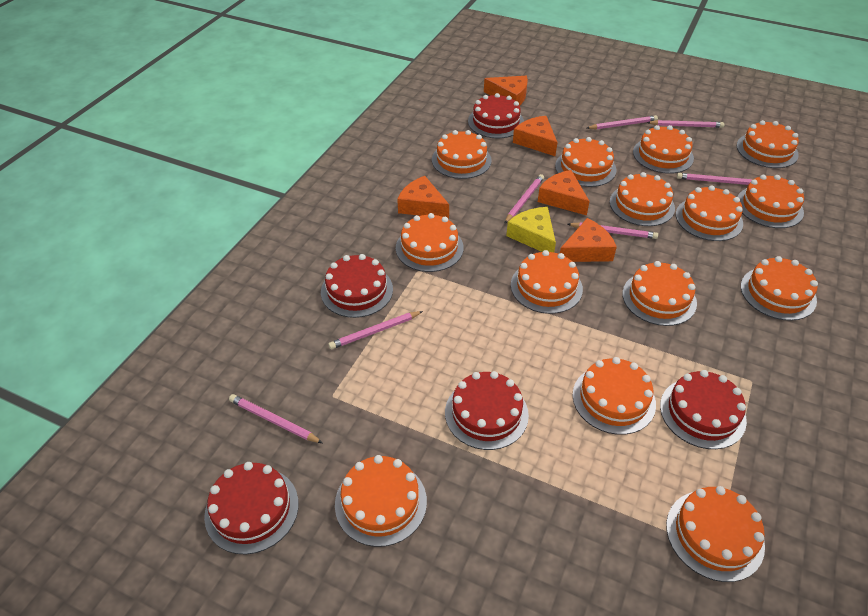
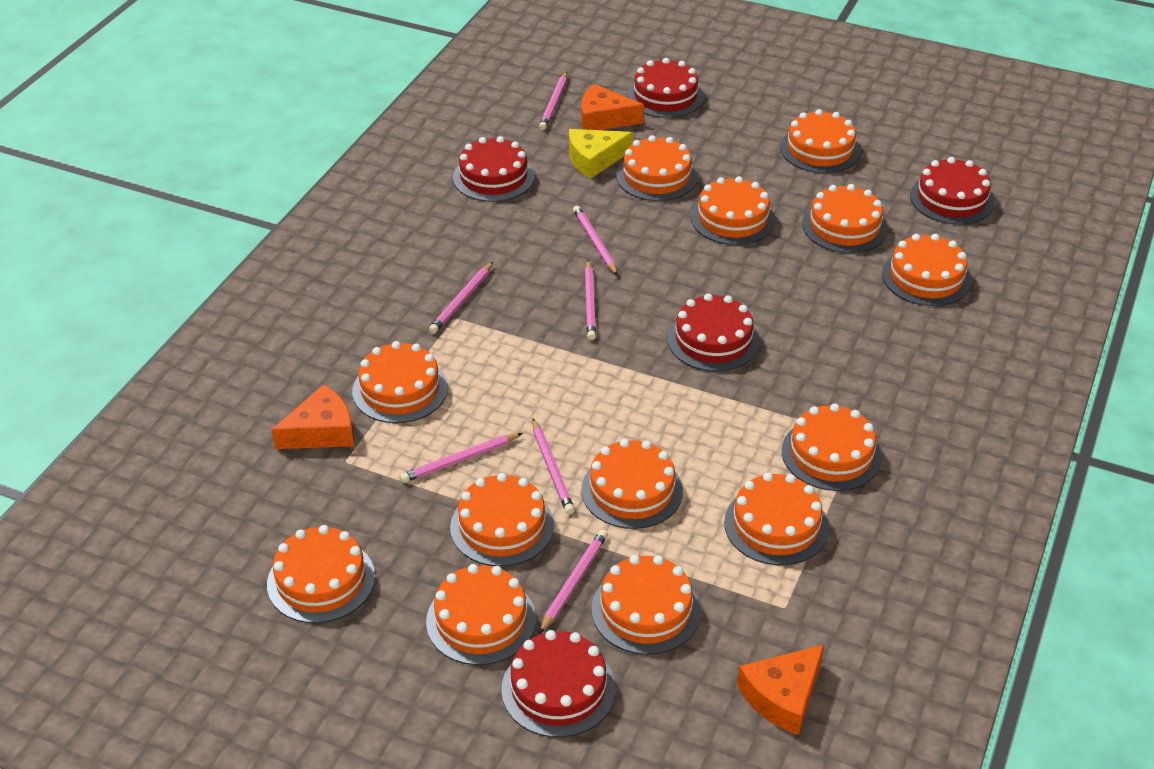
orange cake: [335,455,427,547] [396,213,464,272] [432,130,492,179] [511,250,583,314] [555,137,616,187] [572,357,656,435] [610,172,675,226] [622,261,697,326] [633,125,694,174] [666,486,765,582] [676,186,743,241] [737,120,799,168] [737,175,804,228] [741,256,818,321] = 14 -> [267,525,375,623] [352,341,448,423] [426,564,536,665] [450,473,554,567] [581,439,683,529] [591,555,701,655] [616,135,698,201] [691,176,775,245] [724,473,829,565] [780,109,861,173] [782,403,882,491] [802,184,888,253] [882,234,971,306] = 13
orange cheese: [397,176,449,219] [484,76,528,105] [513,116,557,156] [538,170,590,215] [560,218,617,262] = 5 -> [272,384,354,449] [582,84,644,130] [737,645,824,735] = 3

